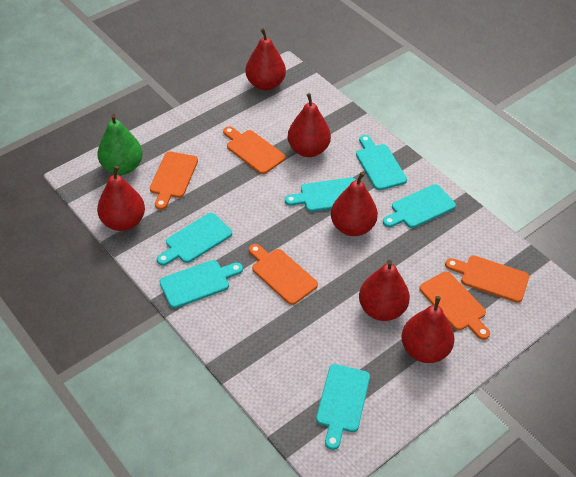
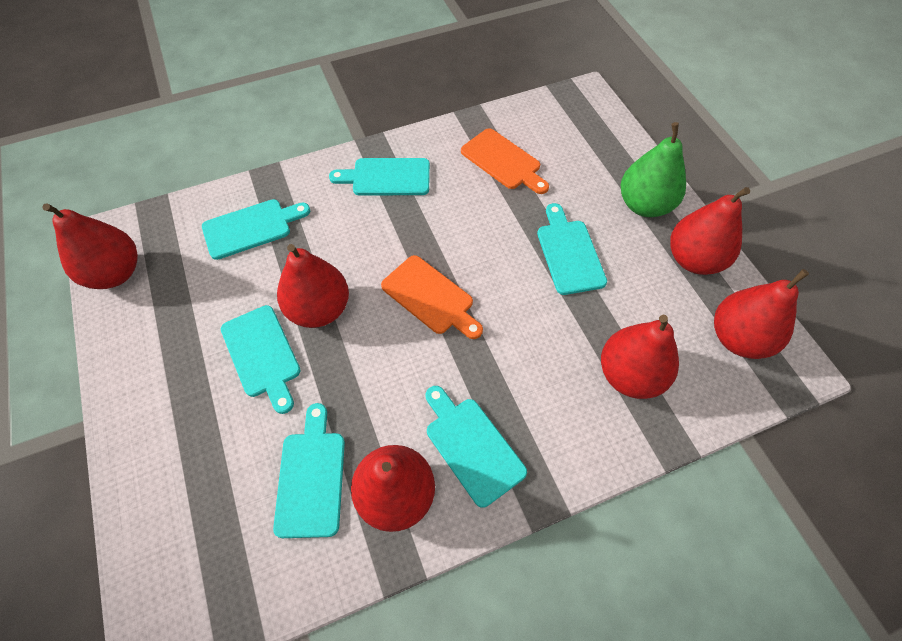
orange cutting board: [150,151,198,210] [223,126,285,174] [249,244,318,305] [419,271,490,340] [445,256,529,303] = 5 -> [381,255,483,339] [461,128,549,194] = 2

